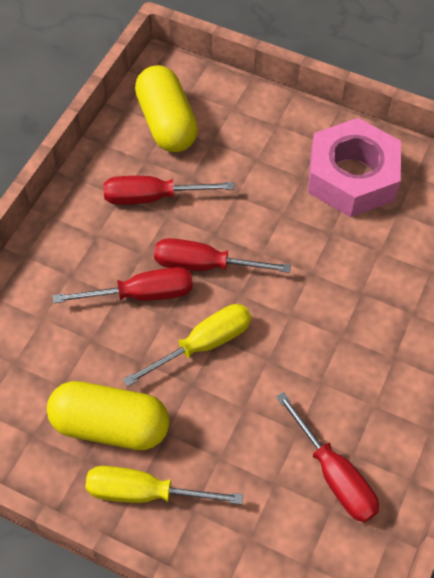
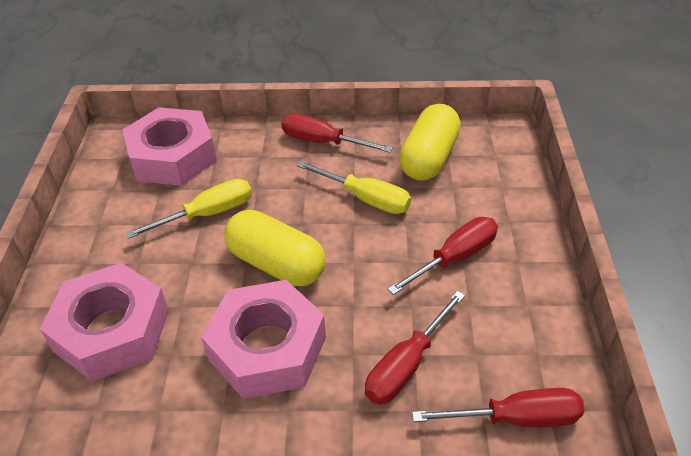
pink nut: [308,118,401,217] = 1 -> [40,263,169,381] [123,107,217,186] [201,280,326,399] = 3

